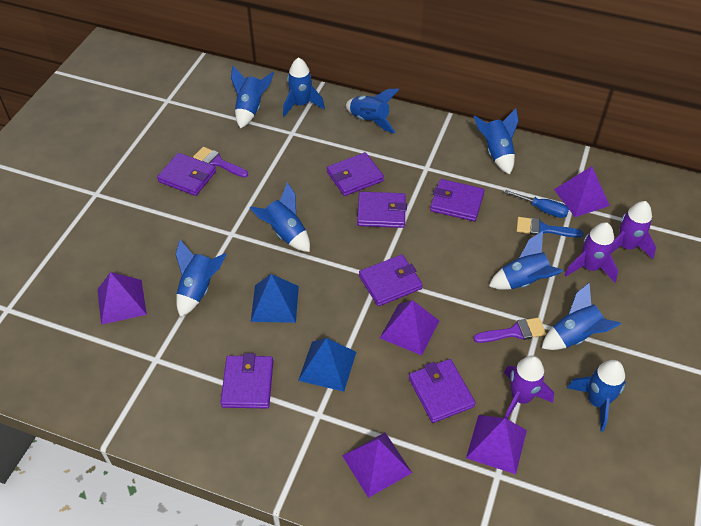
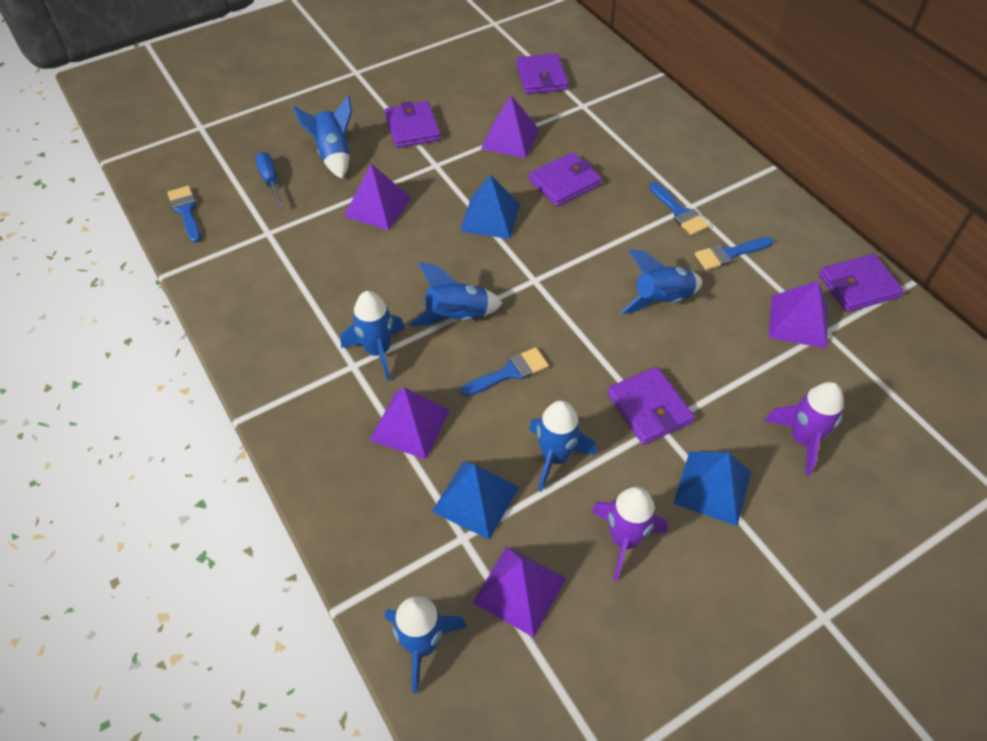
blue brush: [516,217,583,238] = 1 -> [167,186,201,243] [460,347,549,396] [649,182,709,235] [695,237,773,270] = 4
blue pyramid: [251,274,299,323] [298,338,356,392] = 2 -> [432,461,519,540] [460,174,520,239] [673,451,751,526] = 3
blue rocket: [176,239,227,317] [231,66,274,128] [250,182,310,252] [283,57,325,117] [346,89,399,134] [473,108,519,174] [489,231,563,290] [542,283,621,350] [567,360,626,432] = 9 -> [293,95,352,179] [341,291,405,381] [385,596,467,694] [409,262,503,326] [529,400,597,492] [620,249,702,314] = 6
purple brush: [193,147,248,178] [473,317,546,343] = 2 -> none = 0
purple rocket: [504,356,554,419] [565,222,618,282] [611,201,656,259] = 3 -> [591,487,668,581] [764,382,844,476] = 2
purple wallet: [157,153,216,196] [220,353,273,408] [327,152,384,196] [357,192,407,228] [359,254,423,306] [409,359,475,423] [430,179,485,221] = 7 -> [385,101,441,148] [516,53,568,94] [529,152,602,207] [607,367,695,445] [819,254,904,312] = 5

